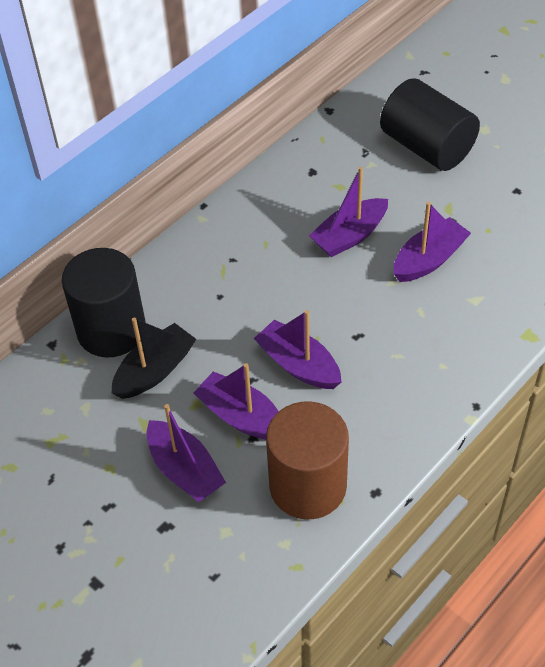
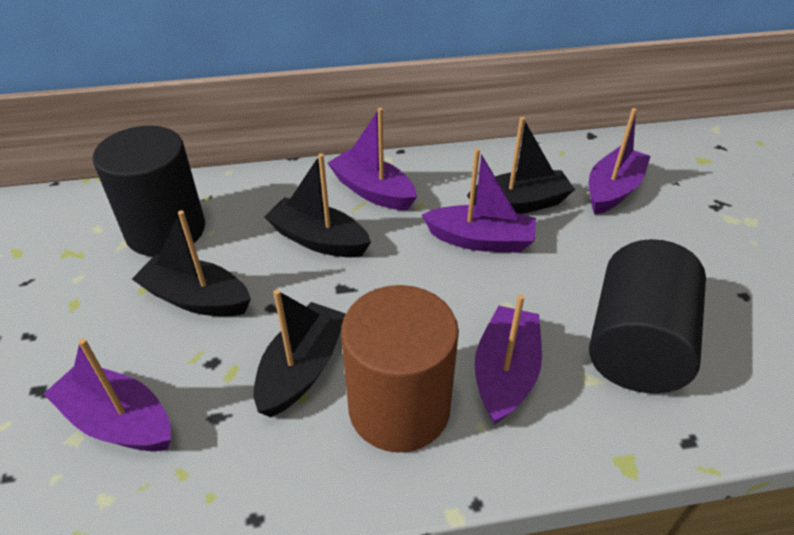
black boat: [112,317,196,399] = 1 -> [132,210,251,316] [254,289,346,417] [264,153,371,257] [467,117,575,214] = 4

